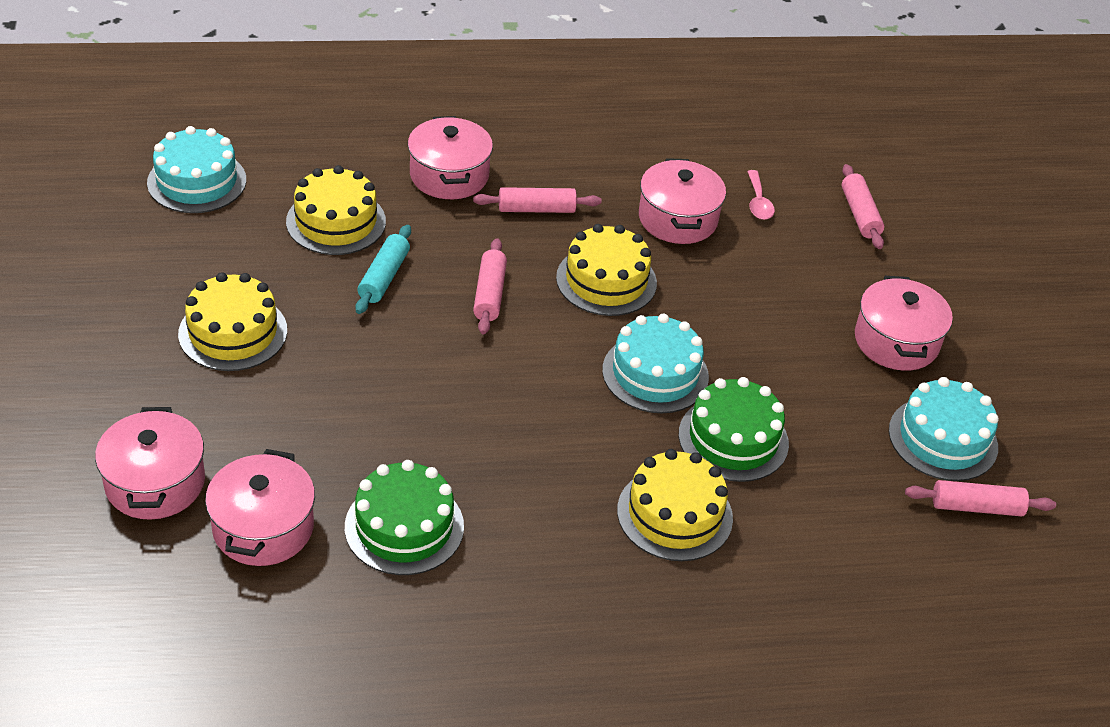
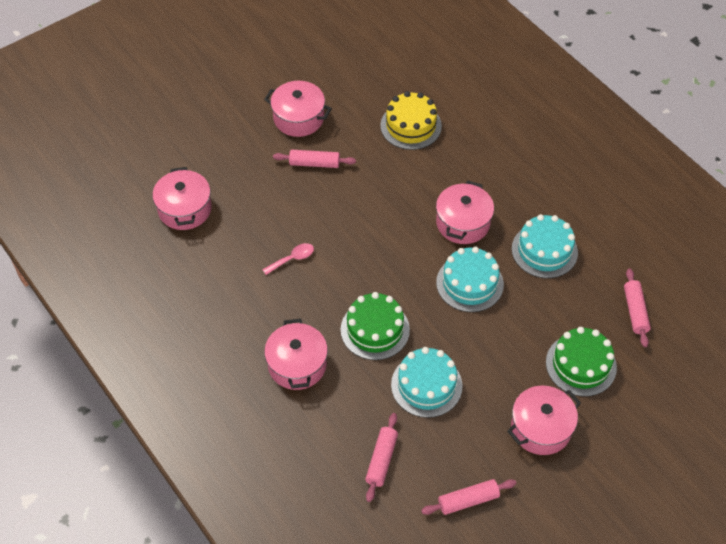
turquoise rolling pin: [355,225,411,314] = 1 -> none = 0
yellow cake: [178,272,287,371] [286,165,386,255] [556,224,657,316] [617,449,733,561] = 4 -> [380,91,442,150] = 1

